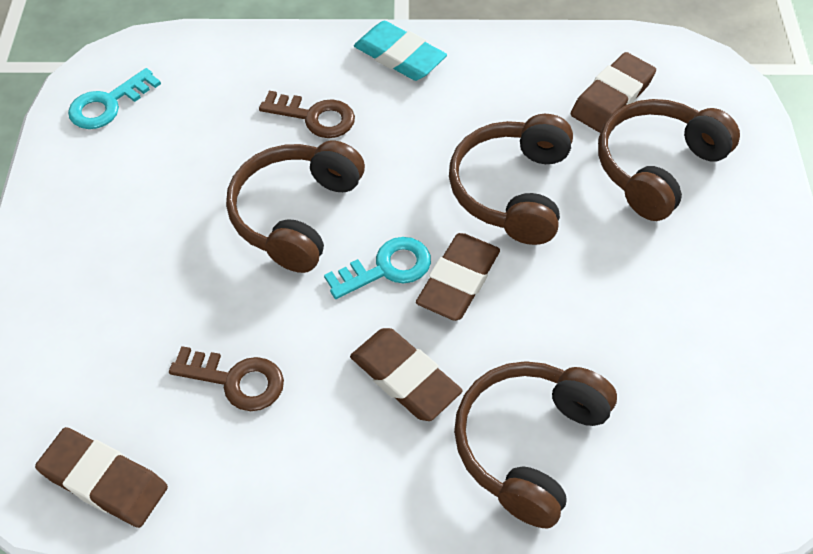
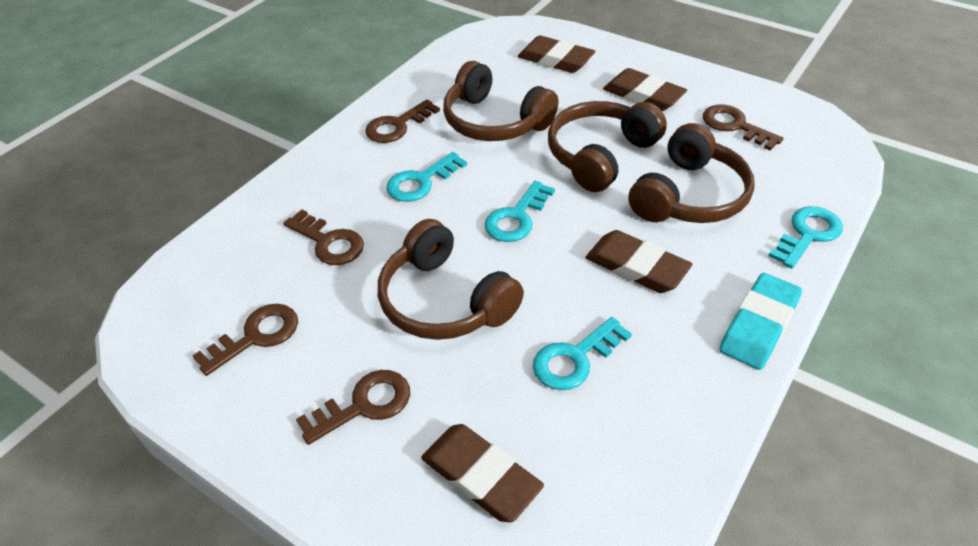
brown key: [169,346,284,411] [259,91,355,138] = 2 -> [192,304,298,376] [283,209,364,265] [296,370,410,445] [365,100,440,143] [703,105,783,150] = 5
turquoise key: [68,68,161,129] [324,237,431,299] = 2 -> [386,152,467,202] [484,181,555,242] [533,317,632,390] [768,206,843,269] = 4

